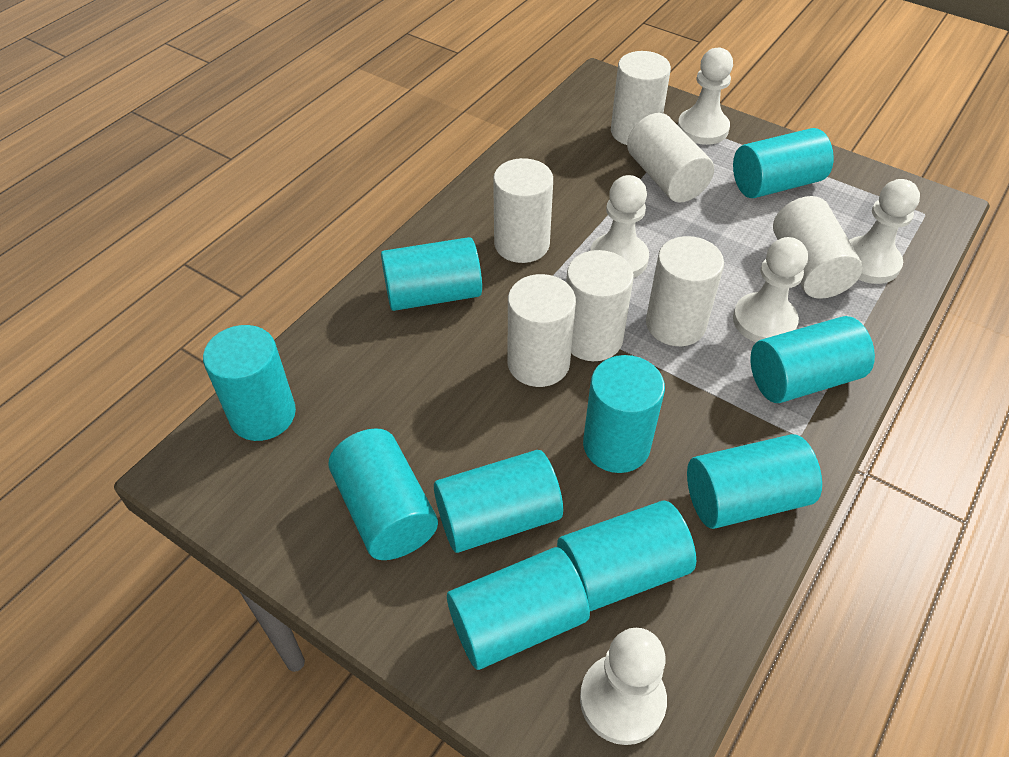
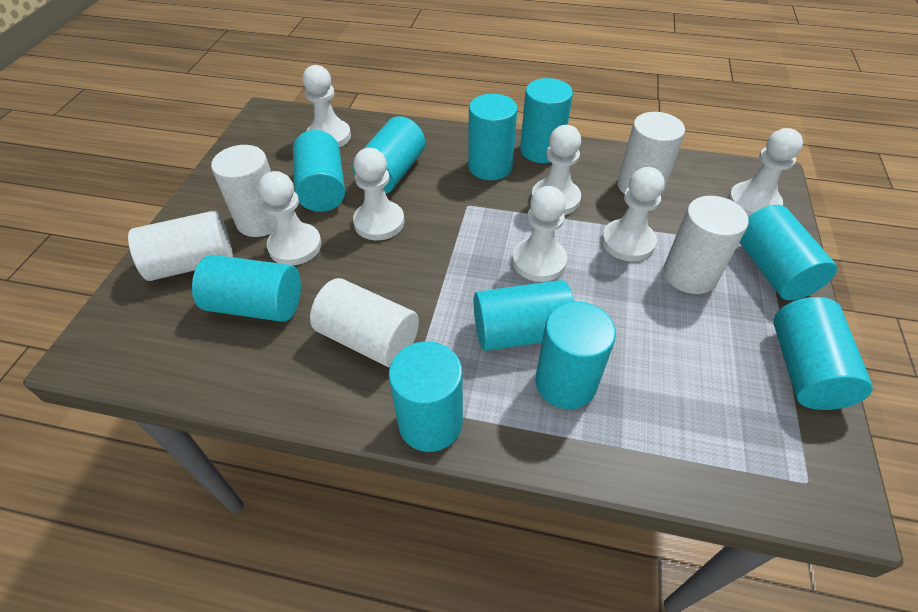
white cylinder: [493,158,553,263] [508,274,576,387] [566,250,634,361] [611,51,671,145] [627,113,714,203] [646,236,724,346] [773,196,863,299] = 7 -> [128,210,233,281] [211,145,276,237] [310,278,419,367] [618,112,685,195] [663,196,749,294] = 5
white pawn: [580,628,667,745] [590,175,649,278] [678,48,733,145] [733,237,808,342] [849,179,920,284] = 5 -> [258,171,322,265] [302,65,351,148] [353,148,405,240] [512,186,567,282] [531,125,581,215] [602,167,665,262] [728,128,803,217] = 7

